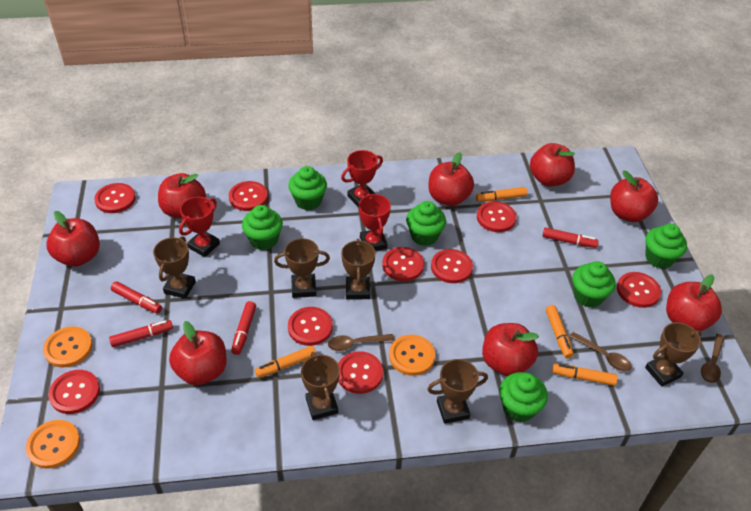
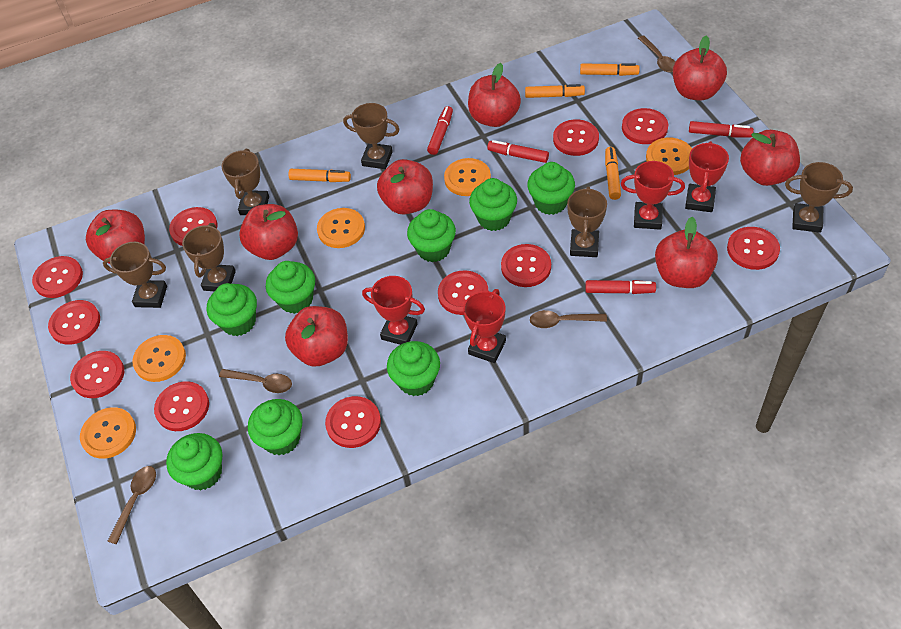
brown spoon: [328,334,394,351] [569,332,631,371] [701,334,724,383] = 3 -> [107,466,156,544] [219,369,292,393] [530,310,607,328] [638,36,675,72] = 4
green cupcake: [242,205,283,250] [288,166,327,210] [406,201,446,246] [500,372,548,422] [572,261,616,308] [645,224,687,269] = 6 -> [166,433,222,490] [207,283,257,336] [248,399,303,455] [266,261,315,314] [387,341,440,396] [407,209,456,262] [469,178,517,231] [527,162,575,215] = 8
orange button: [26,420,80,469] [43,327,92,367] [389,335,435,376] = 3 -> [80,407,136,459] [132,335,186,382] [317,208,365,248] [444,158,491,196] [646,138,692,175] = 5
red button: [49,370,100,414] [94,183,136,213] [229,181,268,211] [288,307,333,346] [338,351,383,394] [382,247,424,281] [431,249,473,283] [477,201,517,232] [617,272,661,308] = 9 -> [32,256,83,298] [48,300,100,345] [70,351,124,398] [154,381,209,431] [169,207,218,246] [325,396,381,448] [438,270,488,315] [501,244,551,287] [553,119,599,156] [622,108,668,144] [727,227,780,270] = 11
red trophy: [179,197,220,257] [341,150,383,208] [359,193,391,251] = 3 -> [362,276,425,345] [463,289,506,363] [621,161,685,230] [685,141,729,212] = 4

